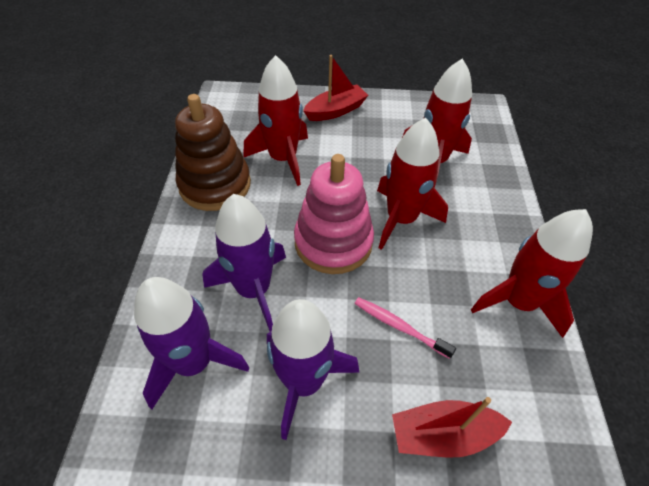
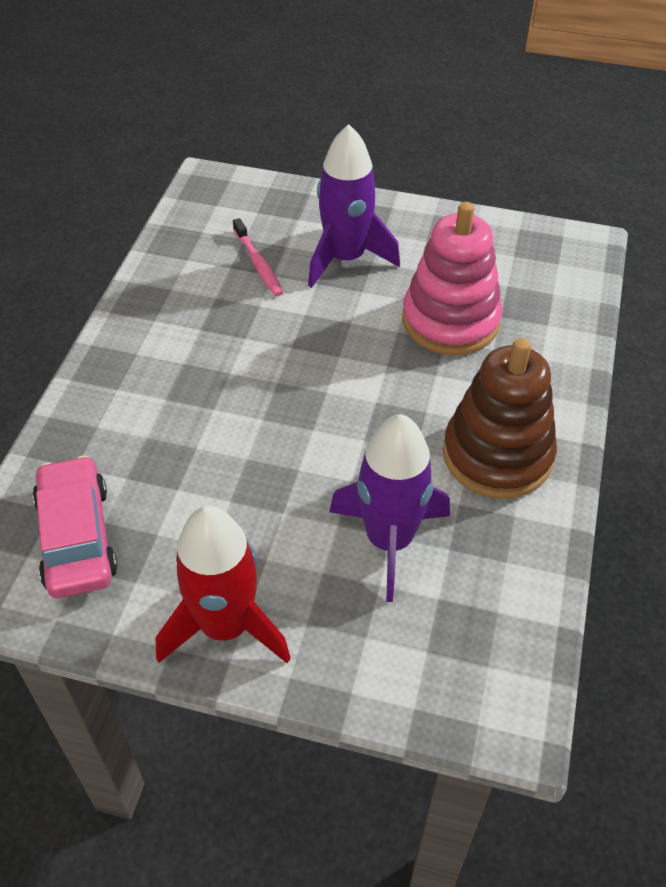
pink car: none = 0 -> [33,455,118,598] = 1
purple rocket: [134,277,249,409] [202,194,286,331] [267,299,360,440] = 3 -> [308,124,400,288] [329,414,450,602] = 2
red boat: [303,55,368,121] [392,397,512,458] = 2 -> none = 0
red rocket: [244,55,308,186] [377,118,448,250] [402,59,472,188] [471,209,593,338] = 4 -> [155,506,291,663] = 1

